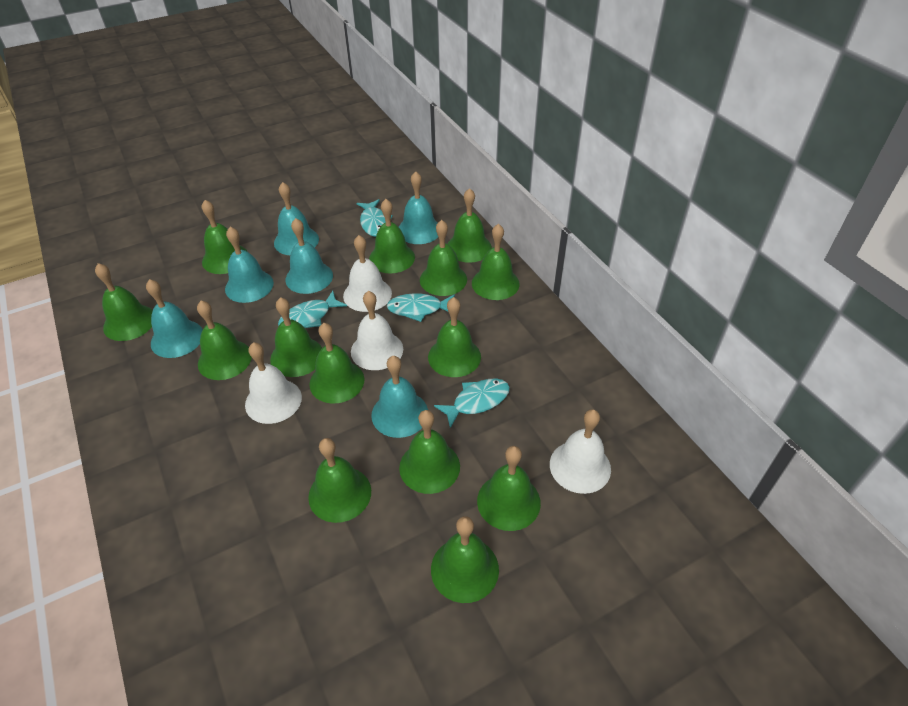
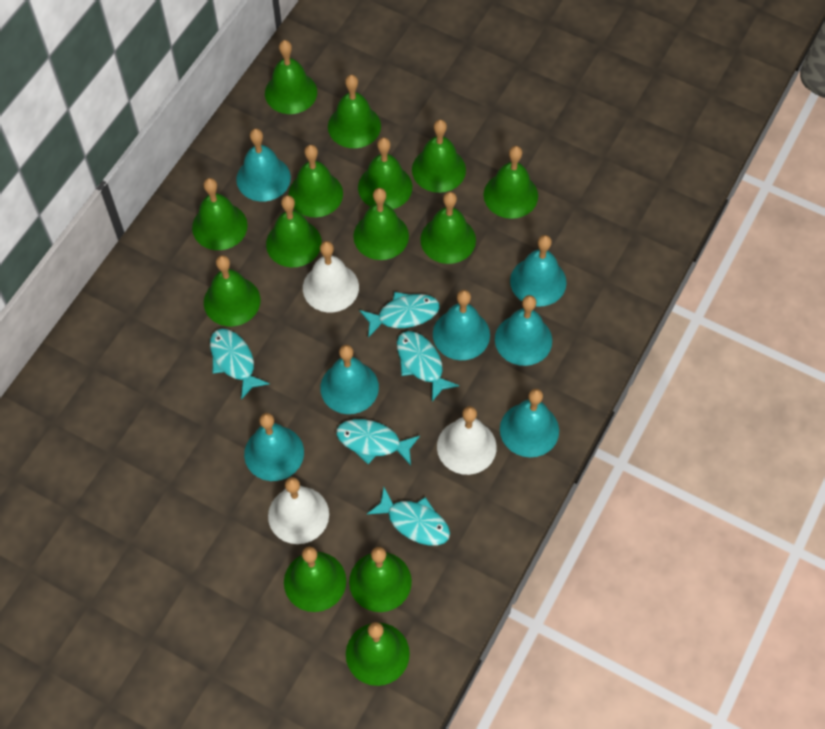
turquoise bell: [146,279,203,358] [225,227,274,303] [274,182,319,255] [285,218,333,294] [371,356,428,438] [399,171,438,244] = 6 -> [236,128,291,201] [244,413,304,481] [320,345,379,414] [433,290,490,360] [495,295,552,366] [500,389,559,457] [510,235,567,307] = 7
turquoise fish: [278,291,347,328] [357,199,393,237] [387,293,455,322] [434,379,510,428] = 4 -> [210,329,270,400] [336,419,420,465] [359,292,439,338] [367,487,450,546] [397,331,459,402] = 5
white bell: [245,342,302,424] [343,235,392,312] [351,291,403,370] [550,409,611,494] = 4 -> [268,477,329,544] [303,241,359,312] [437,406,497,475] = 3

